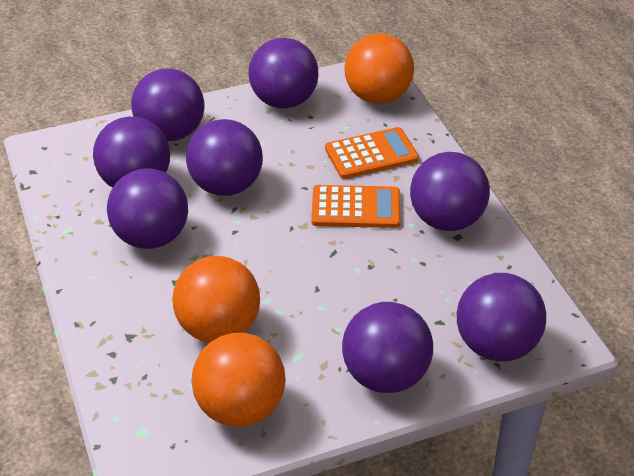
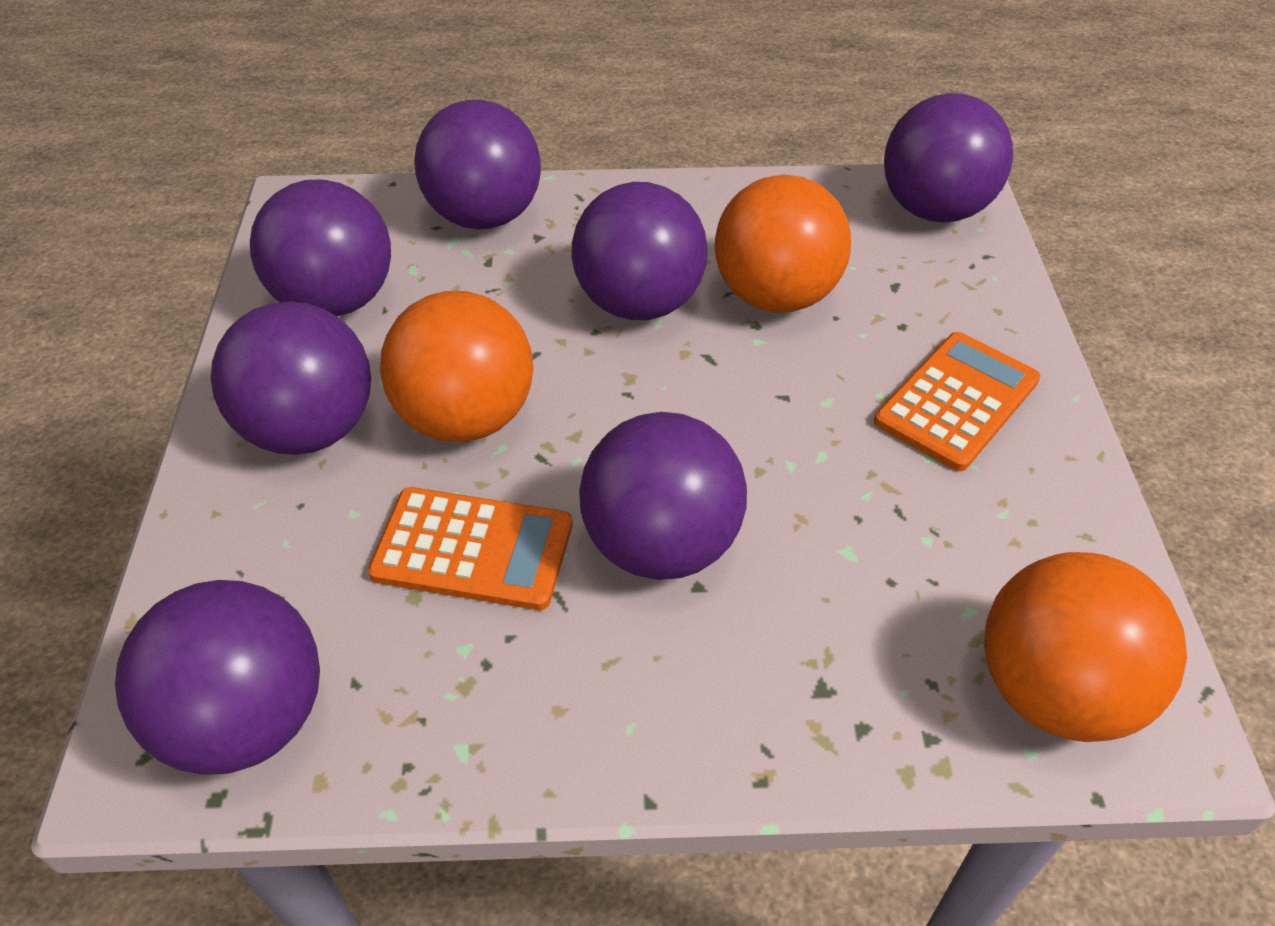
purple ball: [93,117,170,188] [107,169,188,249] [131,68,204,141] [186,119,263,196] [248,38,318,109] [342,302,433,393] [410,152,490,231] [457,273,546,361] = 8 -> [115,580,320,775] [211,301,371,455] [250,180,391,316] [414,100,541,230] [572,182,708,320] [579,412,747,580] [884,93,1013,223] = 7

